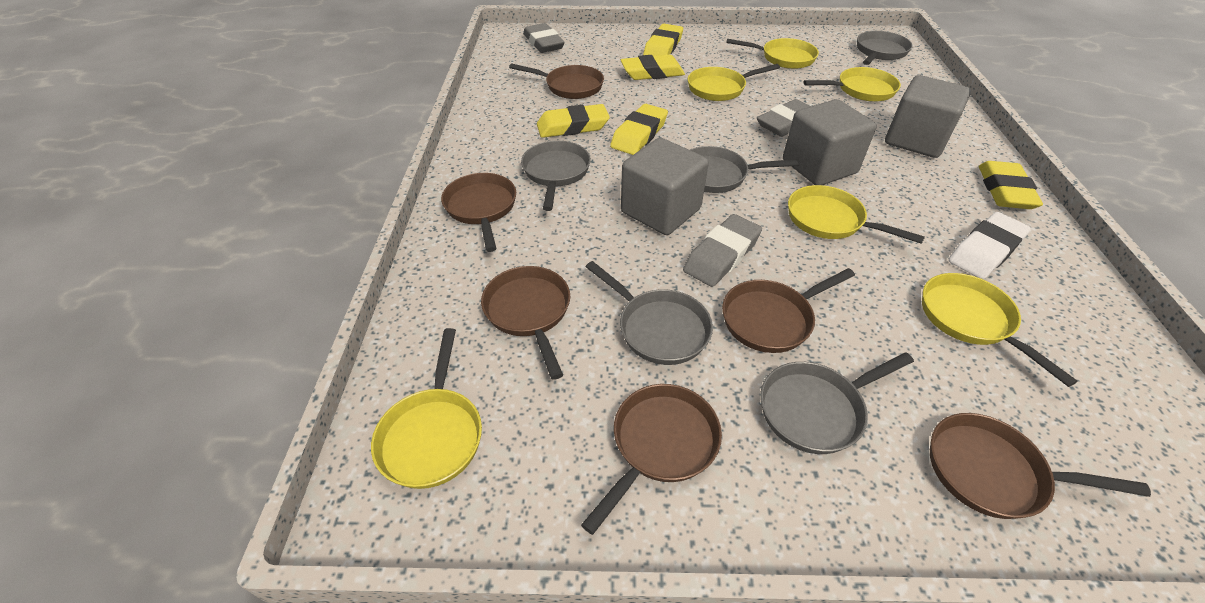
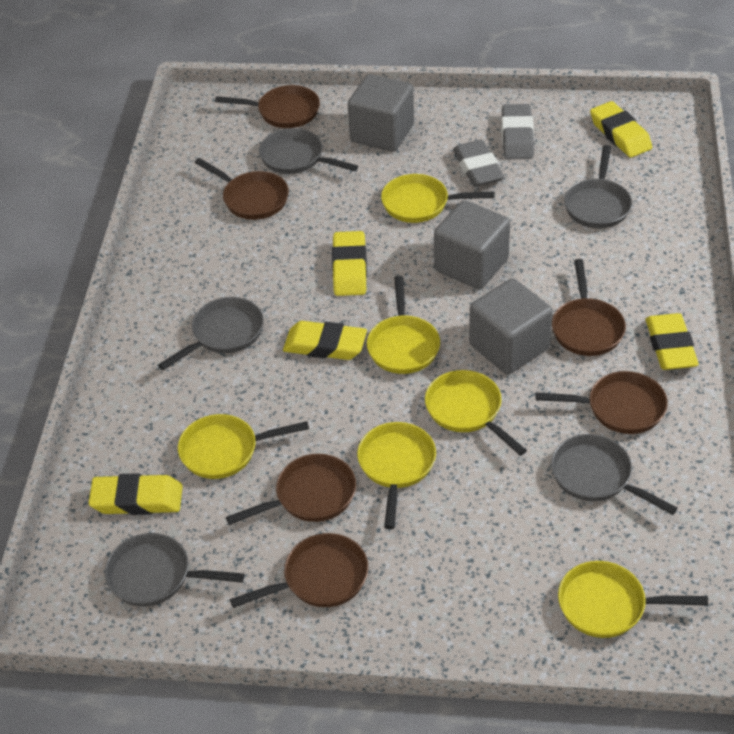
grey eraser: [523,23,565,53] [683,214,762,287] [757,99,811,137] = 3 -> [453,140,504,187] [502,104,534,159] = 2
white eraser: [949,212,1031,279] = 1 -> none = 0

